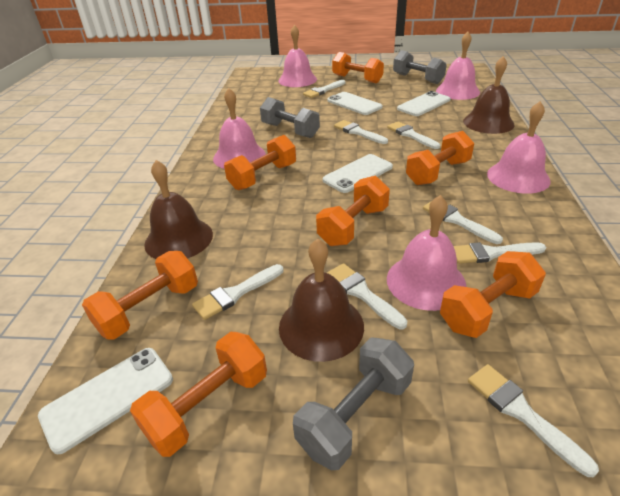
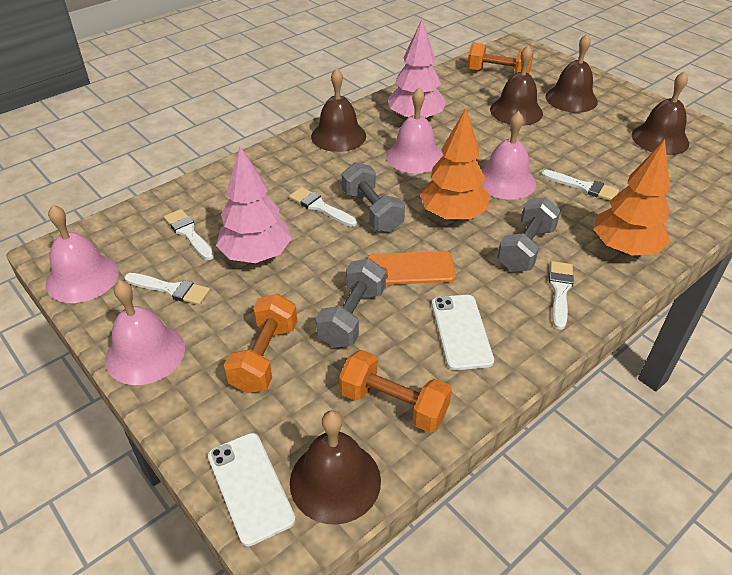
brown bell: [144,160,213,259] [279,239,364,362] [463,56,515,134] = 3 -> [290,410,381,525] [311,68,366,152] [490,45,543,126] [546,34,598,113] [632,71,689,155] = 5
orange dumbbell: [82,251,198,340] [130,332,267,457] [224,135,296,190] [316,176,390,246] [332,52,384,84] [406,131,474,185] [440,251,546,338] = 7 -> [224,294,297,393] [339,350,452,433] [467,42,533,74] = 3
orange phone: none = 0 -> [367,251,456,285] = 1
orange tree: none = 0 -> [420,108,489,221] [593,139,670,256] = 2
pink bell: [213,88,266,169] [278,25,317,87] [387,195,467,311] [436,32,480,100] [487,101,551,194] = 5 -> [45,205,119,303] [105,280,185,385] [386,88,443,173] [481,111,536,200] = 4
pink tree: none = 0 -> [216,146,292,263] [388,20,446,118] = 2
white brush: [192,264,284,320] [303,80,346,98] [327,263,407,329] [334,120,388,144] [387,121,440,149] [423,202,503,244] [454,242,546,264] [468,364,599,477] = 8 -> [124,273,210,305] [164,209,214,260] [289,187,357,227] [541,170,619,201] [549,261,574,330] = 5
white phone: [38,348,173,454] [323,154,393,193] [327,92,383,115] [397,91,450,116] = 4 -> [208,433,296,546] [432,295,494,370] = 2

